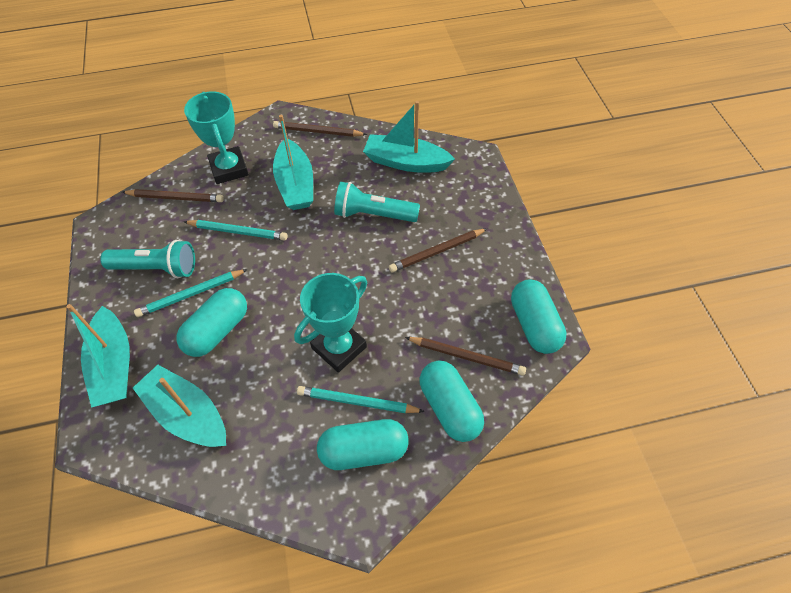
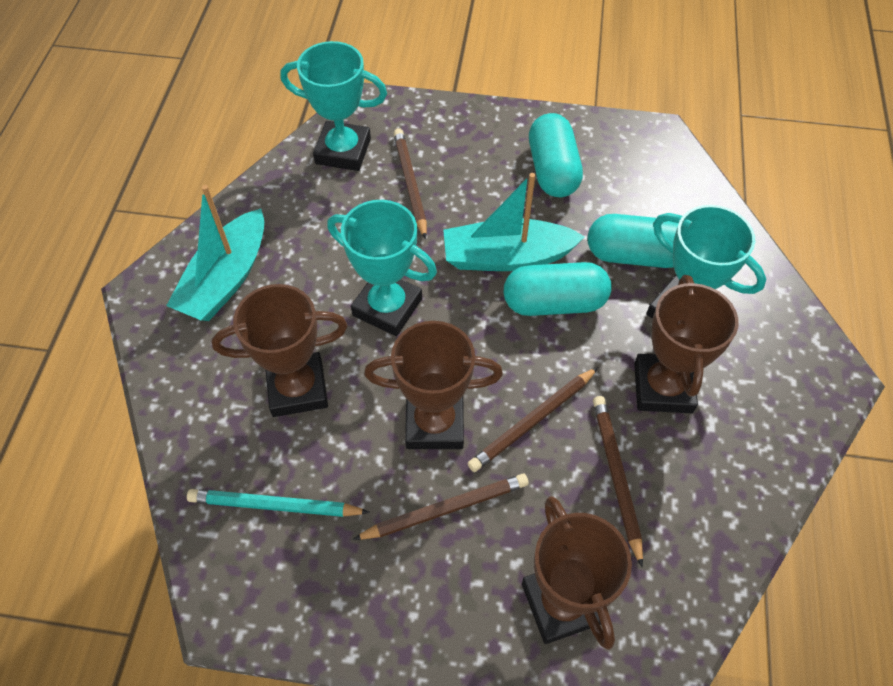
brown trophy: none = 0 -> [212,284,348,417] [364,321,503,449] [522,496,632,650] [634,275,739,413] = 4
turquoise boat: [67,304,130,408] [133,365,226,447] [273,115,313,210] [363,101,455,173] = 4 -> [166,185,264,321] [443,173,585,271] = 2
turquoise capsule: [177,288,247,357] [317,419,408,470] [420,361,484,442] [511,279,567,354] = 4 -> [504,262,612,316] [529,113,583,197] [588,214,678,268] = 3
turquoise flashlight: [100,240,195,278] [334,182,420,222] = 2 -> none = 0
turquoise pencil: [134,269,248,317] [184,220,287,241] [297,386,425,413] = 3 -> [187,489,370,517] = 1
turquoise trophy: [184,91,249,184] [294,273,367,373] = 2 -> [280,41,387,171] [327,200,437,336] [646,205,766,319] = 3

